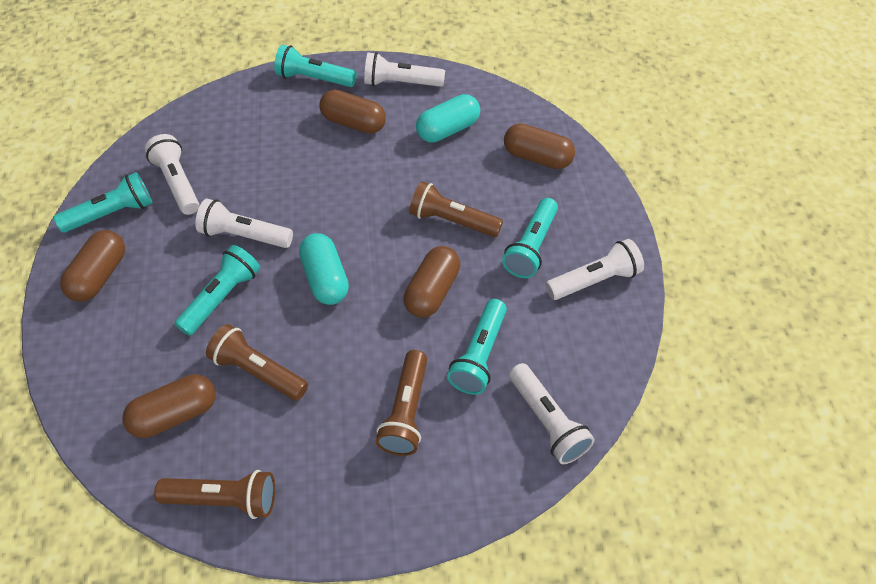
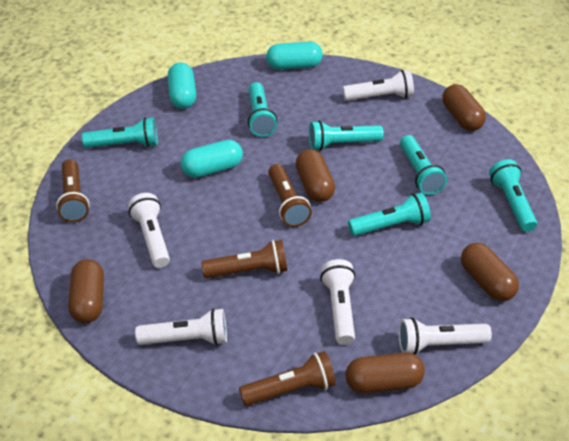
turquoise capsule: [299,233,349,305] [416,94,480,143] = 2 -> [167,62,196,109] [180,140,243,178] [266,42,323,70] = 3
turquoise flashlight: [54,172,153,233] [175,245,260,336] [274,45,357,87] [447,299,507,395] [502,198,558,278] = 5 -> [82,117,158,148] [248,82,277,137] [309,120,384,151] [348,193,431,236] [400,135,447,195] [489,159,537,232] = 6

